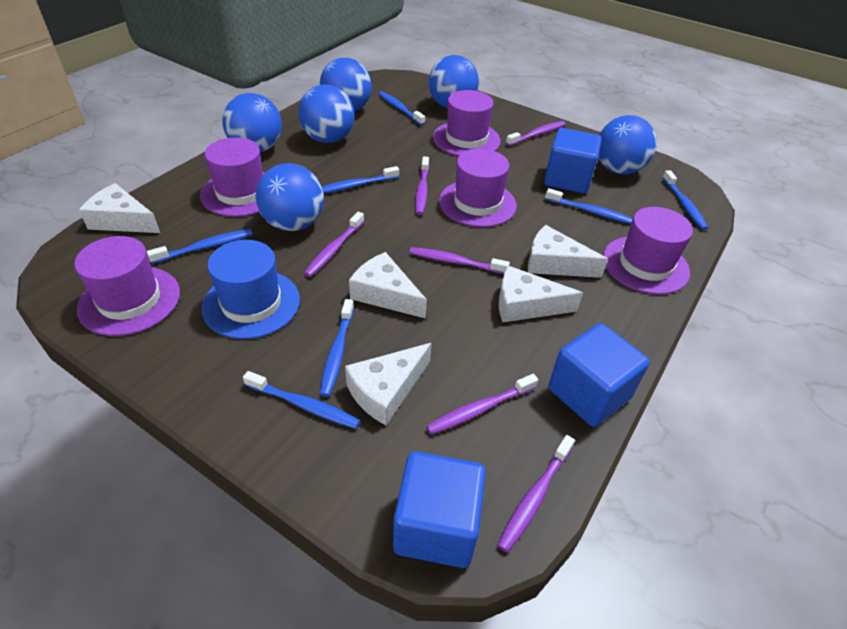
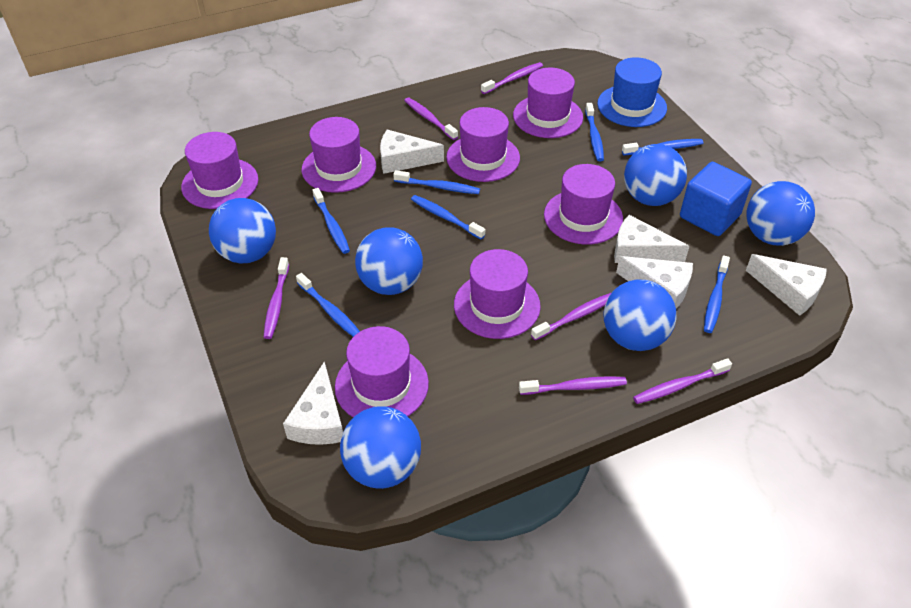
blue cube: [393,451,486,568] [544,128,602,193] [548,323,650,427] = 3 -> [680,162,752,236] = 1
purple hat: [74,236,180,336] [200,137,265,217] [433,90,501,156] [439,149,517,227] [603,207,693,295] = 5 -> [181,132,258,209] [302,117,376,193] [335,326,429,417] [446,107,520,182] [454,249,541,339] [513,68,583,138] [544,164,623,245] = 7

